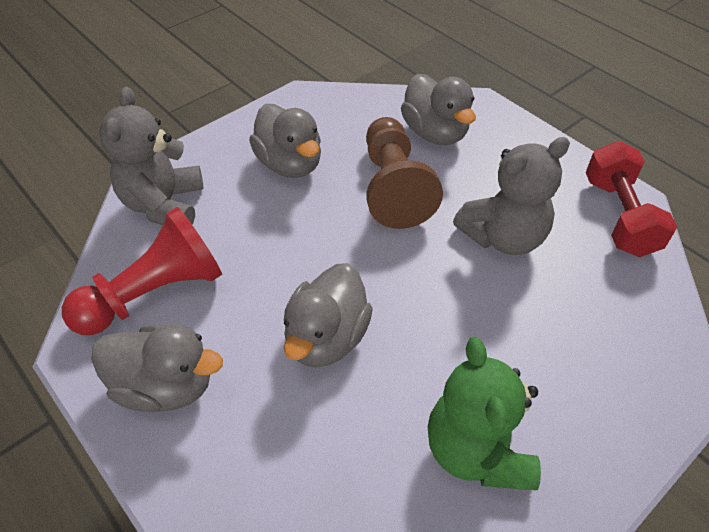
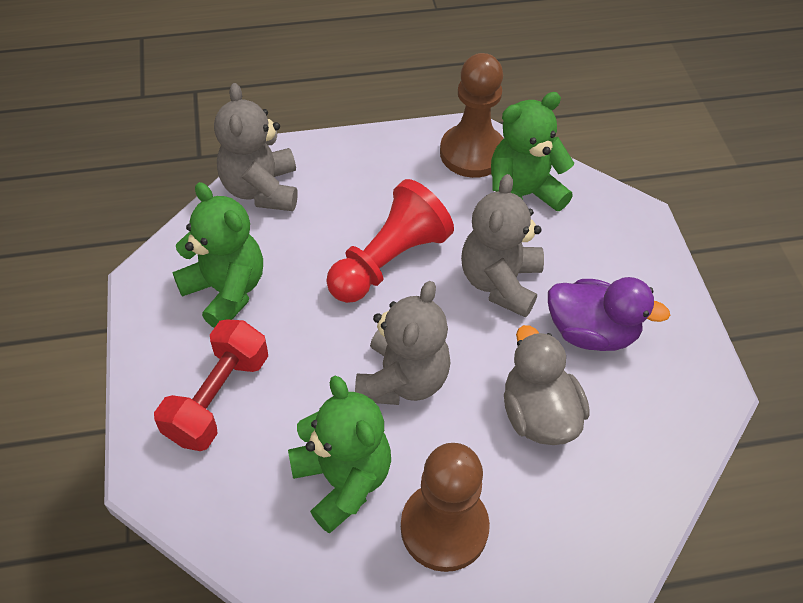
brown pawn: [366,117,443,229] = 1 -> [401,443,490,572] [440,53,504,178] = 2
green teddy bear: [428,337,541,490] = 1 -> [172,182,263,328] [288,376,391,534] [491,92,574,211] = 3
grey duck: [91,323,223,412] [249,104,321,178] [284,263,373,368] [401,74,476,145] = 4 -> [504,325,590,445] = 1
grey teddy bear: [99,87,204,225] [453,137,570,255] = 2 -> [214,83,298,211] [355,281,451,405] [461,174,544,318] = 3
purple duck: none = 0 -> [548,277,670,351] = 1

